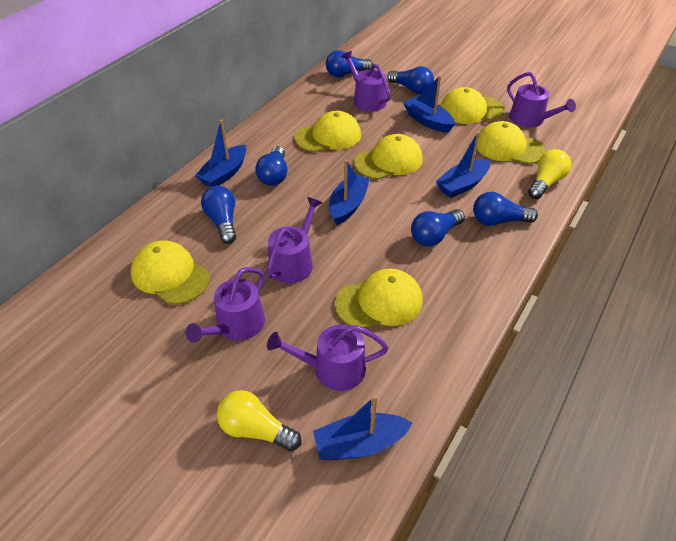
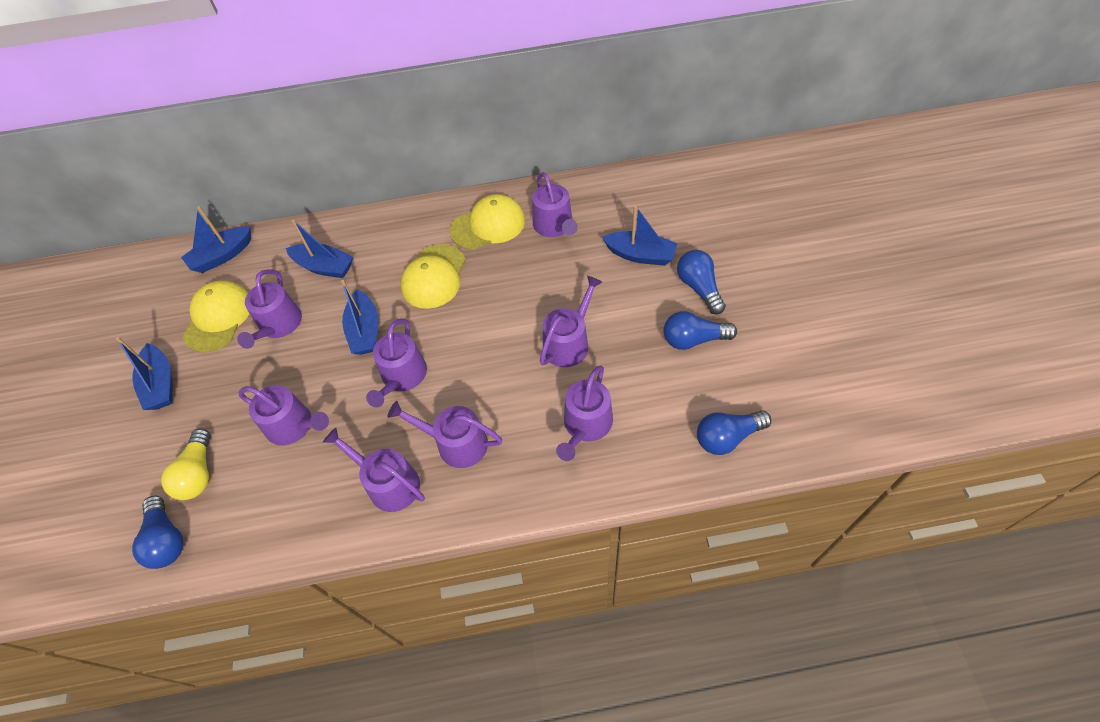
blue light bulb: [201,186,236,244] [255,146,287,186] [326,50,373,77] [387,66,434,94] [411,209,465,246] [473,192,538,226] = 6 -> [132,496,184,569] [663,311,737,350] [677,250,726,314] [697,410,771,455] = 4
purple watering can: [186,267,265,343] [267,197,322,283] [267,325,388,391] [341,51,391,112] [507,72,576,127] = 5 -> [237,269,302,349] [239,385,329,445] [323,428,425,512] [366,319,427,407] [387,401,502,468] [532,172,578,237] [540,276,602,367] [556,365,613,461] = 8
yellow cap: [131,240,210,304] [295,111,361,152] [334,269,423,328] [354,134,423,179] [441,87,504,124] [476,121,545,164] = 6 -> [183,281,250,353] [401,244,466,309] [450,194,525,250] = 3
yellow light bulb: [217,390,301,452] [528,149,571,199] = 2 -> [161,429,211,500] = 1

